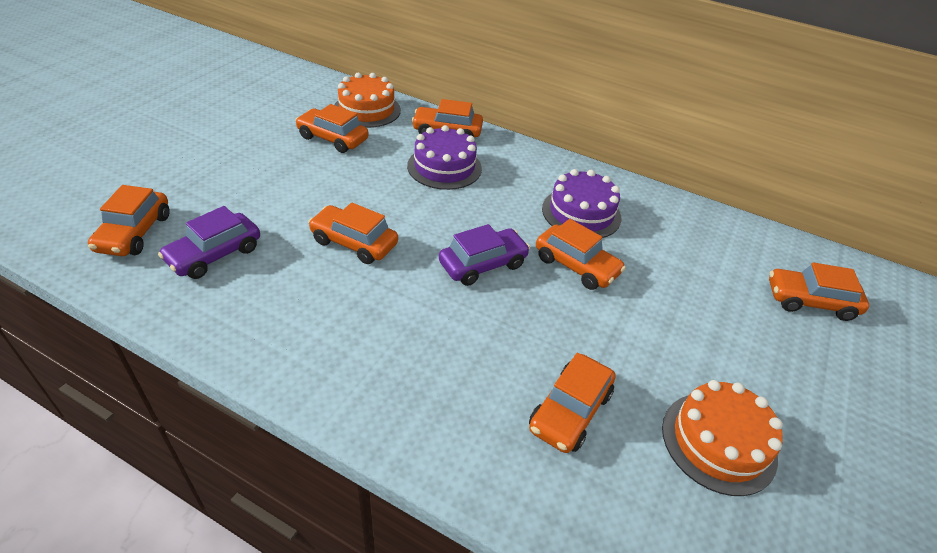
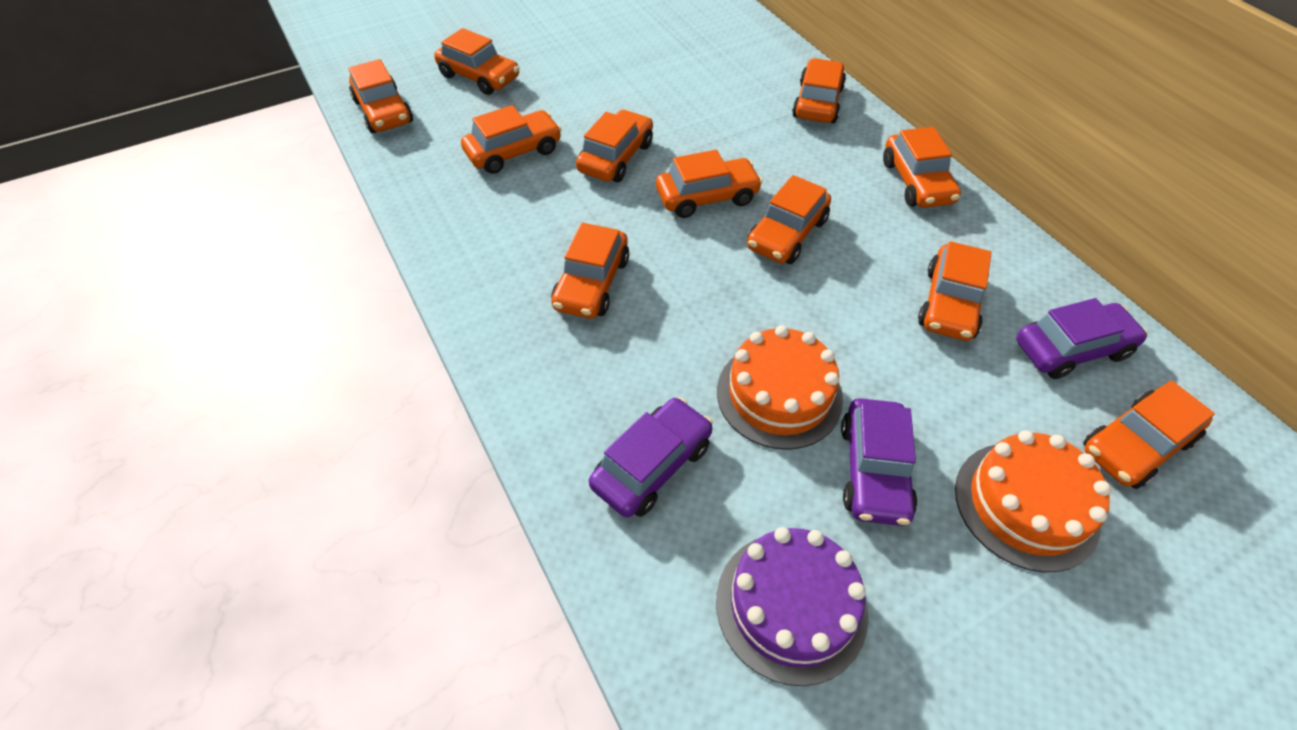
orange car: [88,185,170,256] [295,104,369,153] [308,203,398,264] [412,99,483,137] [529,353,616,453] [536,219,626,290] [769,262,869,321] = 7 -> [348,59,413,133] [434,28,519,95] [461,105,562,174] [551,223,629,319] [576,110,653,182] [656,150,763,218] [747,175,831,264] [792,58,846,123] [883,127,961,208] [918,241,992,341] [1083,380,1215,489] = 11
purple cake: [407,125,482,190] [542,169,621,238] = 2 -> [716,527,869,686] = 1
purple car: [158,206,260,279] [439,224,530,286] = 2 -> [589,397,713,518] [841,398,917,526] [1016,298,1148,379] = 3

